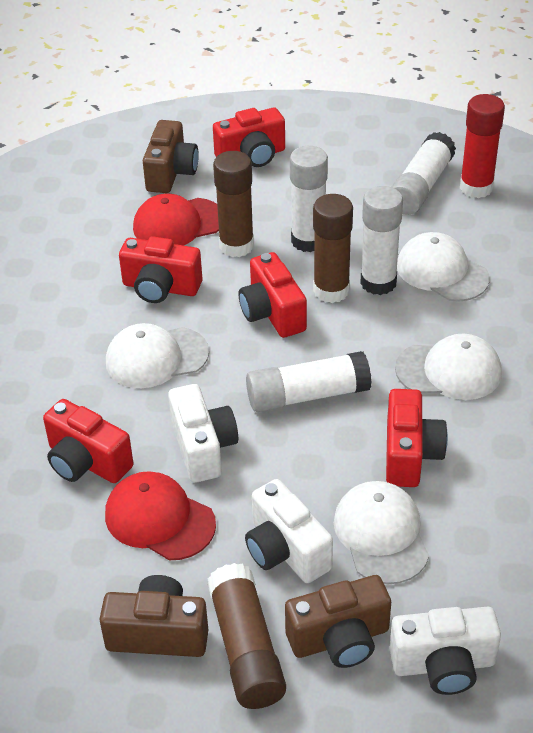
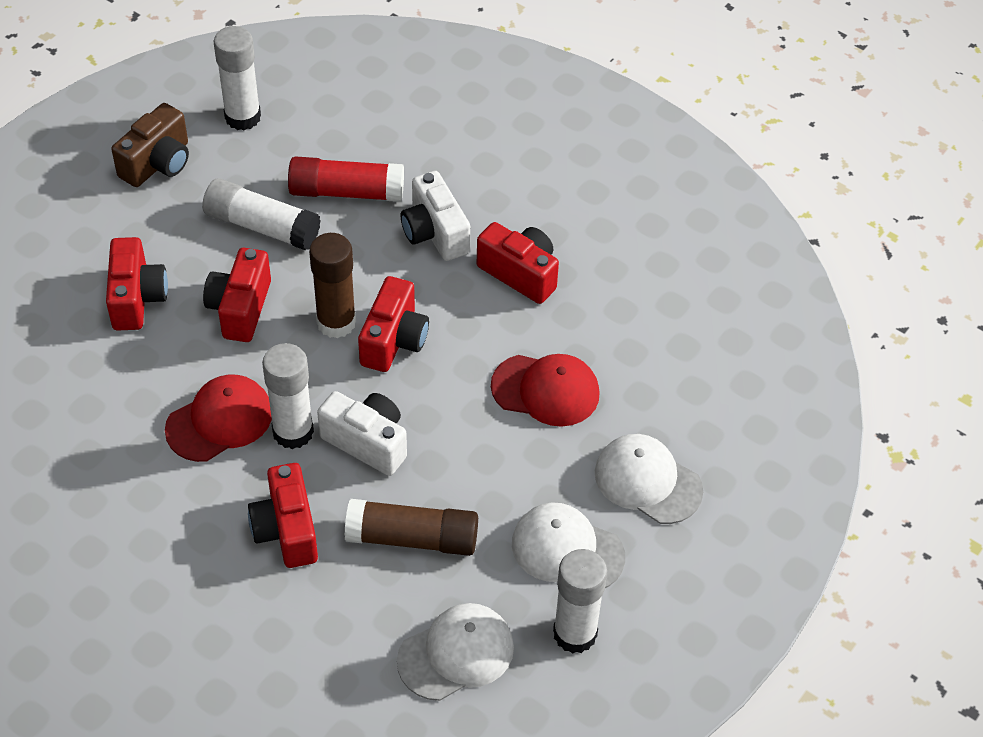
brown camera: [100,575,208,657] [143,120,199,193] [285,575,391,668] = 3 -> [111,103,189,187] = 1
brown glue stick: [207,563,286,709] [213,151,254,257] [313,194,353,303] = 3 -> [309,233,356,338] [345,499,478,556] = 2
white camera: [168,384,238,483] [245,479,333,583] [389,606,501,695] = 3 -> [317,391,407,476] [401,171,470,261] = 2
white cap: [106,323,209,388] [334,481,429,584] [395,334,502,400] [397,232,490,302] = 4 -> [397,603,514,701] [512,503,625,588] [595,434,703,524] = 3

